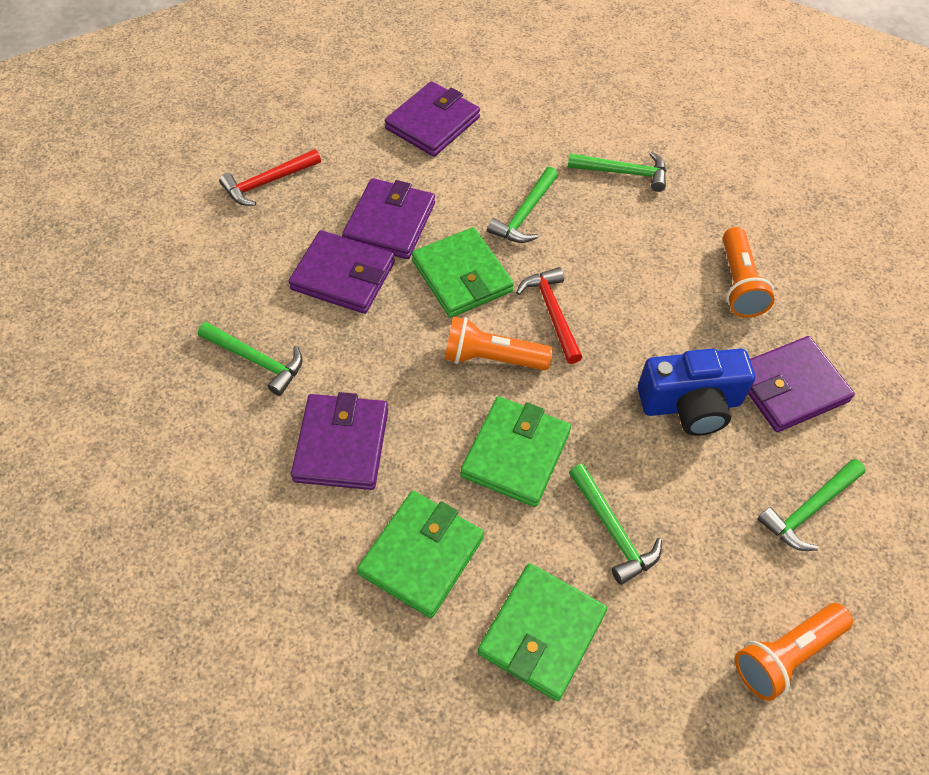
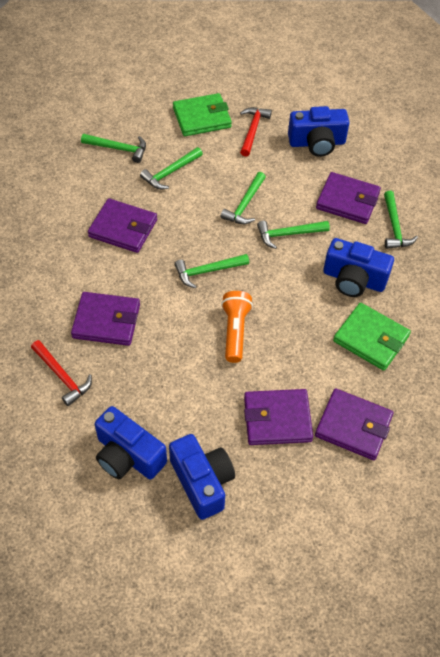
blue camera: [638,348,755,436] = 1 -> [95,406,167,480] [169,434,235,520] [288,106,350,157] [323,238,394,297] = 4
green hammer: [198,322,303,396] [487,167,558,243] [567,152,666,192] [569,464,662,585] [758,459,866,551] = 5 -> [81,134,146,163] [140,147,203,189] [174,254,249,288] [220,172,266,224] [257,221,330,249] [384,191,418,249] = 6
green wallet: [357,491,484,618] [412,227,514,318] [460,396,571,507] [478,563,607,701] = 4 -> [173,93,232,136] [333,303,411,371] = 2
orange flashlight: [444,316,553,370] [723,227,775,318] [735,603,853,701] = 3 -> [221,291,253,363] = 1

